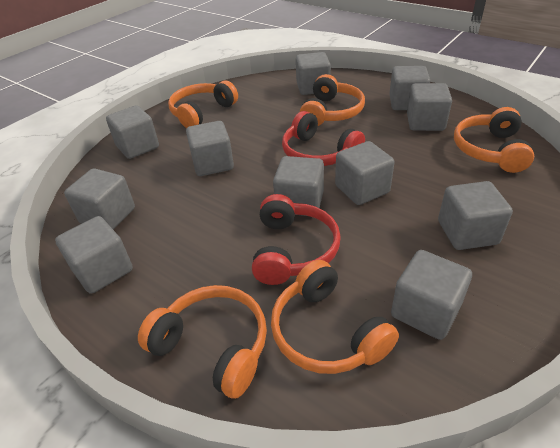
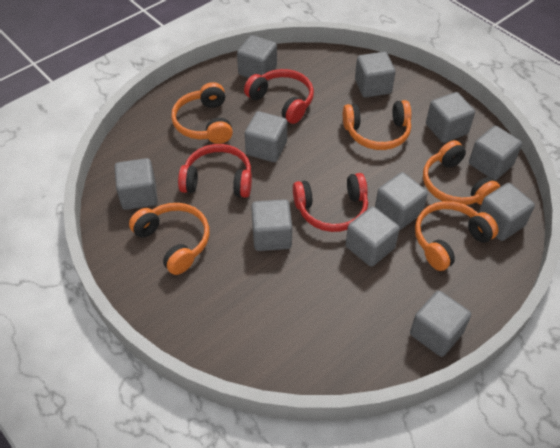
red headphones: [252,194,341,285] [282,111,365,166] = 2 -> [178,144,252,198] [244,69,314,124] [293,173,368,232] = 3

